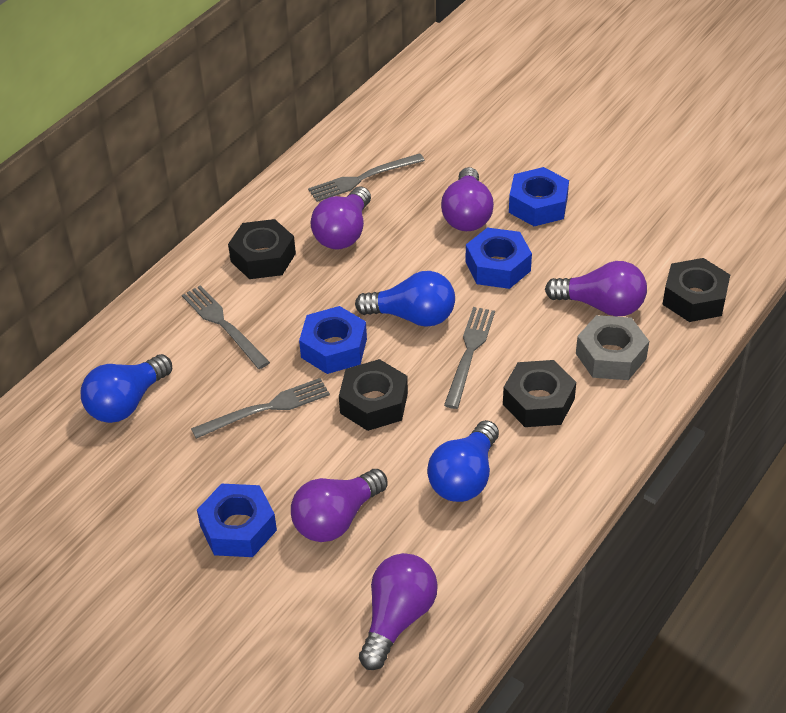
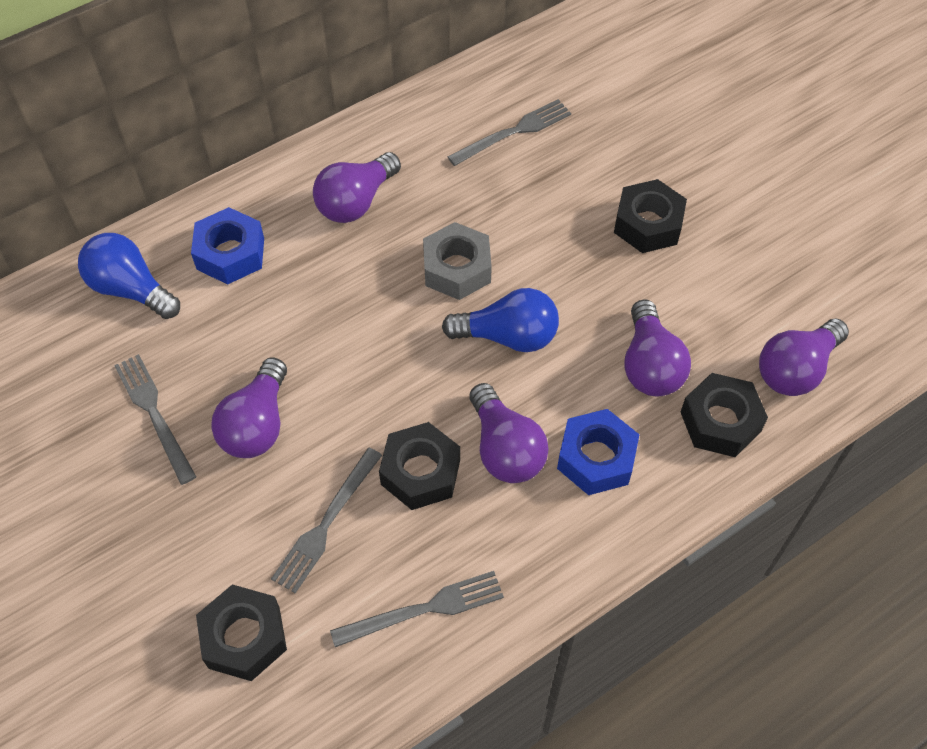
blue light bulb: [81,354,172,423] [355,271,455,327] [427,420,499,502] = 3 -> [78,233,180,319] [442,288,559,352] = 2
blue nut: [197,484,277,557] [299,306,367,374] [465,227,532,289] [509,167,569,226] = 4 -> [191,207,264,284] [557,409,639,495] = 2

